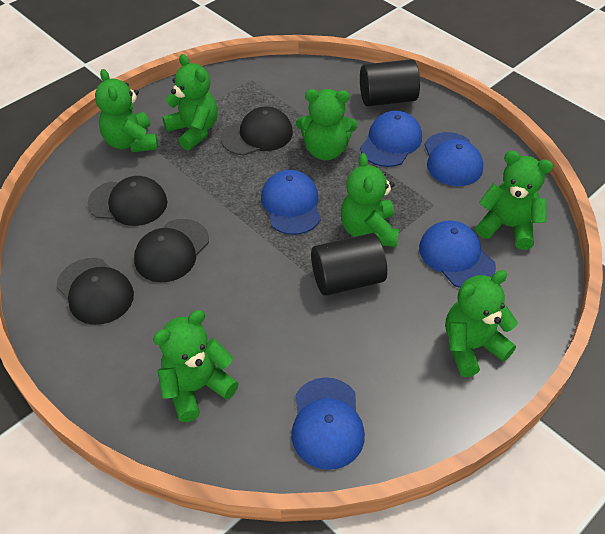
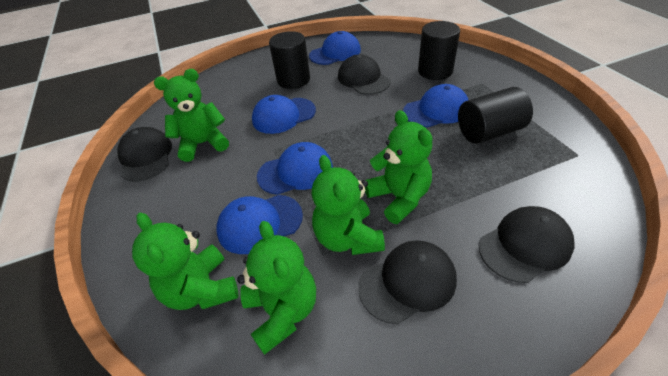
black cylinder: [311,233,387,296] [360,59,420,106] = 2 -> [269,31,310,89] [418,21,460,80] [458,87,533,144] = 3
green teddy bear: [95,69,158,152] [153,310,239,422] [162,54,218,150] [296,89,358,161] [341,153,399,247] [446,270,518,377] [476,151,553,250] = 7 -> [132,213,239,310] [154,69,229,162] [237,221,316,355] [312,155,385,255] [365,110,432,224] = 5

